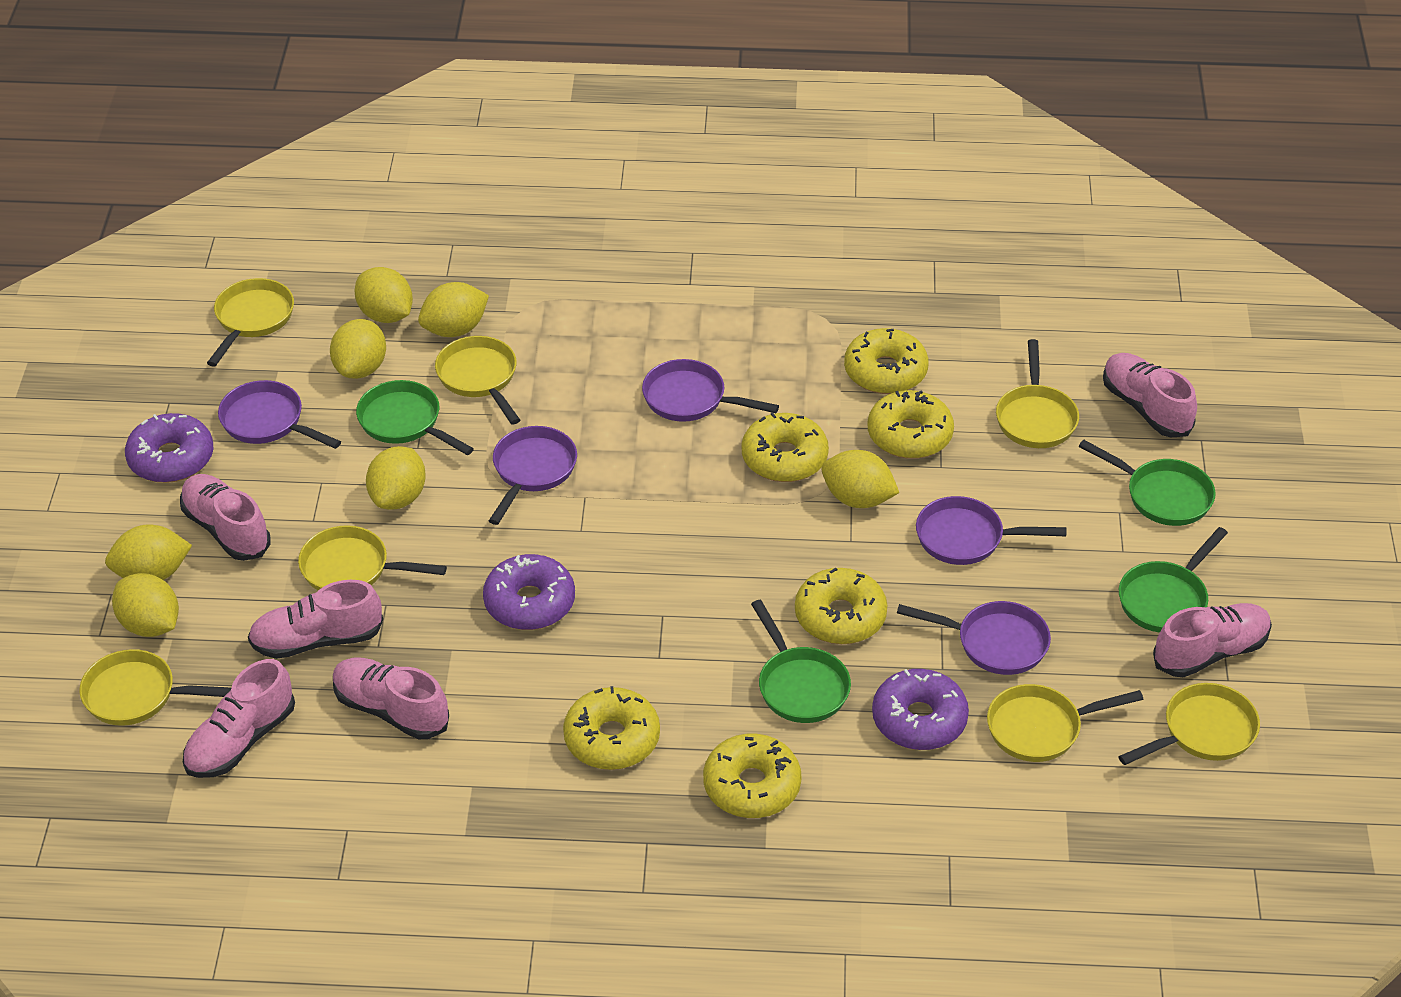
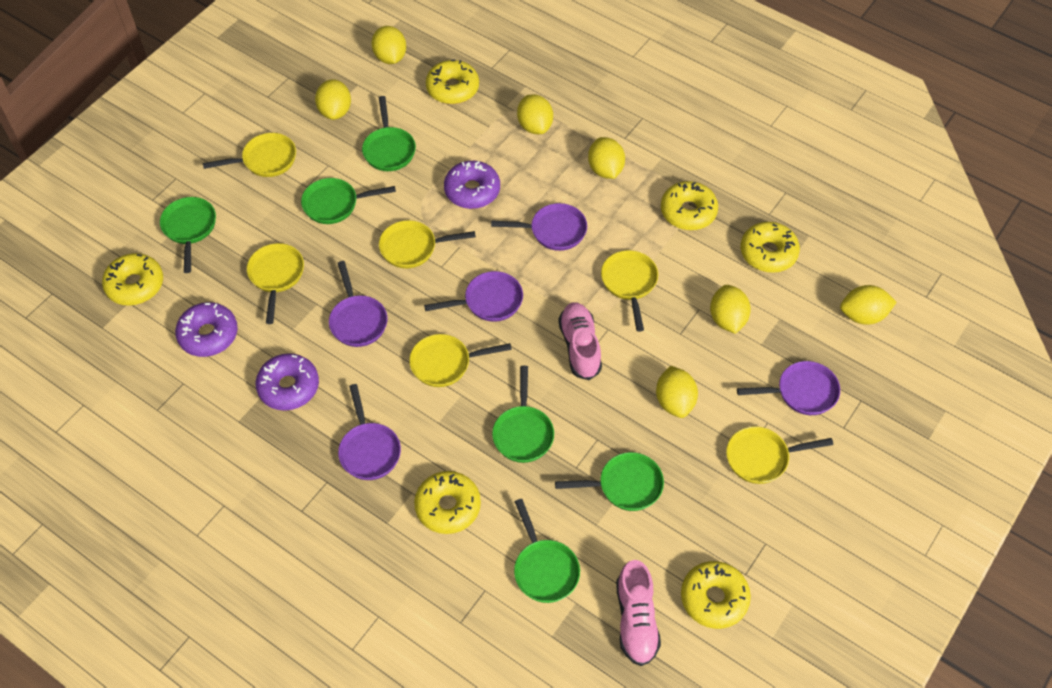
green pan: [356,380,474,455] [751,600,851,723] [1079,440,1216,526] [1119,527,1228,633] = 4 -> [160,197,216,273] [301,178,396,224] [362,96,416,171] [492,365,554,463] [514,499,580,603] [555,452,664,511] = 6
pink shoe: [180,474,271,561] [183,659,295,778] [248,580,383,659] [333,658,449,739] [1103,353,1197,437] [1153,603,1272,677] = 6 -> [558,302,602,380] [616,560,661,666] = 2
yellow pan: [79,649,231,726] [207,278,294,367] [298,525,447,590] [435,336,520,424] [987,684,1144,762] [996,339,1079,448] [1118,683,1260,765] = 7 -> [203,133,296,177] [247,243,304,324] [379,220,476,268] [409,334,512,387] [601,250,658,332] [726,426,833,484] = 6

